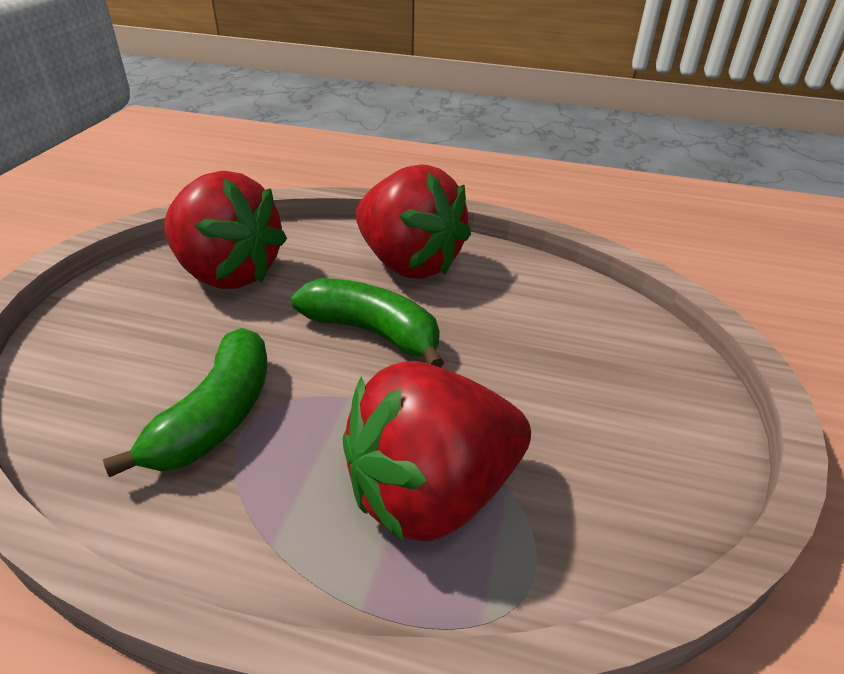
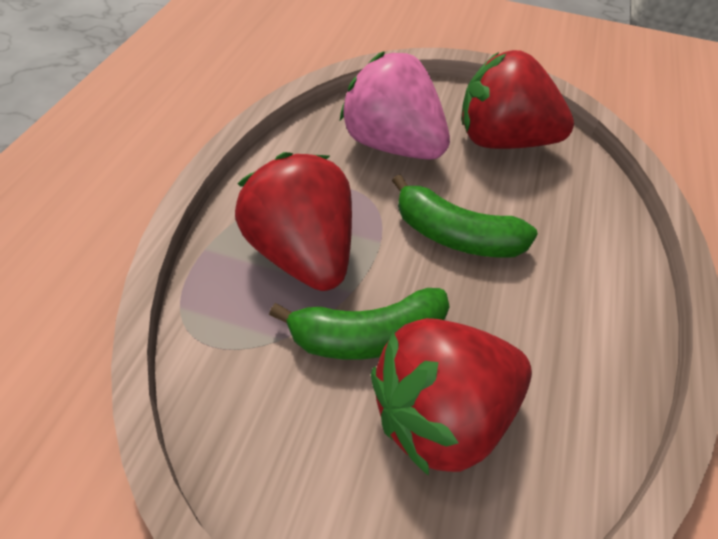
pink strawberry: none = 0 -> [340,52,450,160] = 1

